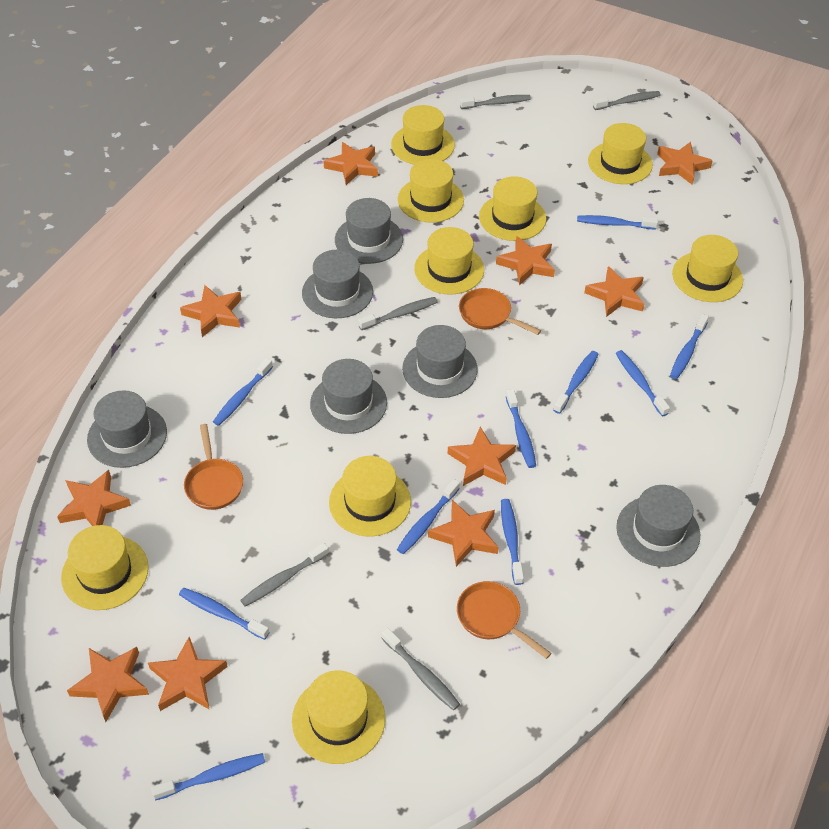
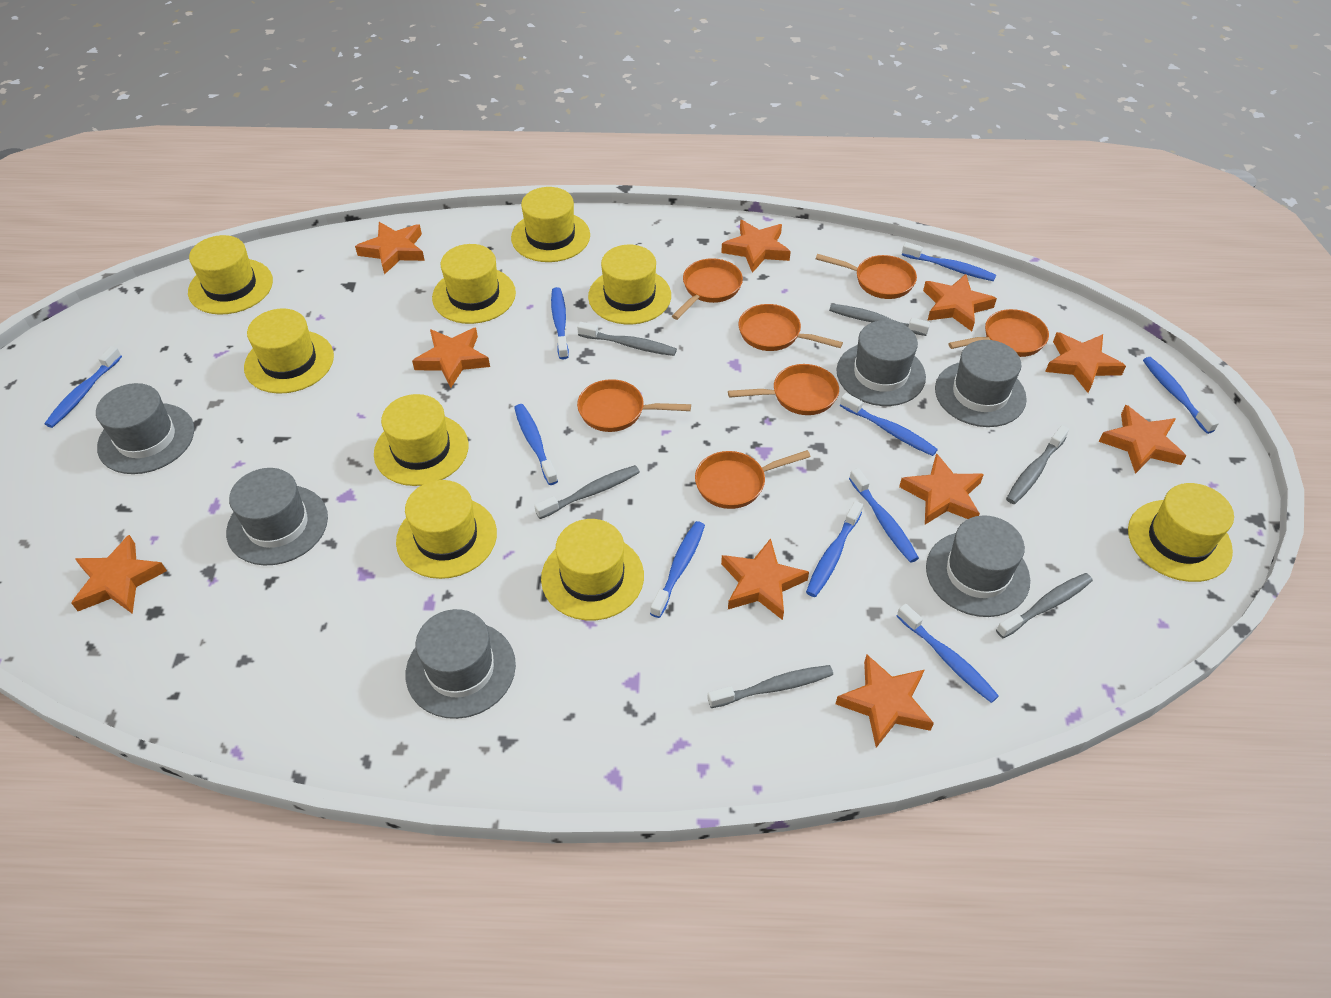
grey toothbrush: [240,543,329,607] [358,297,437,330] [382,628,460,710] [460,95,531,109] [593,91,661,110] = 5 -> [534,465,640,519] [577,322,677,356] [708,665,833,708] [829,304,930,336] [996,573,1093,638] [1006,425,1069,504] = 6
orange pan: [184,424,243,510] [457,581,551,659] [459,288,541,335] = 3 -> [577,379,691,432] [672,258,743,320] [695,450,811,509] [728,364,839,415] [739,304,843,351] [816,254,917,299] [948,309,1049,357] = 7

